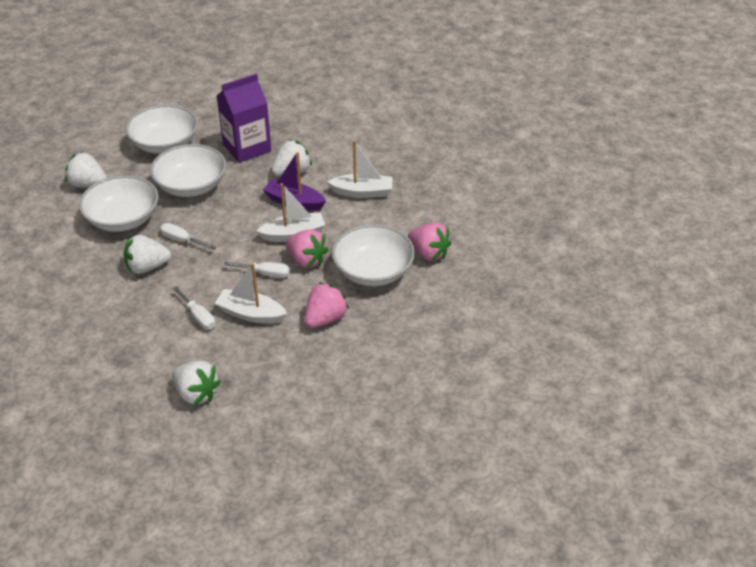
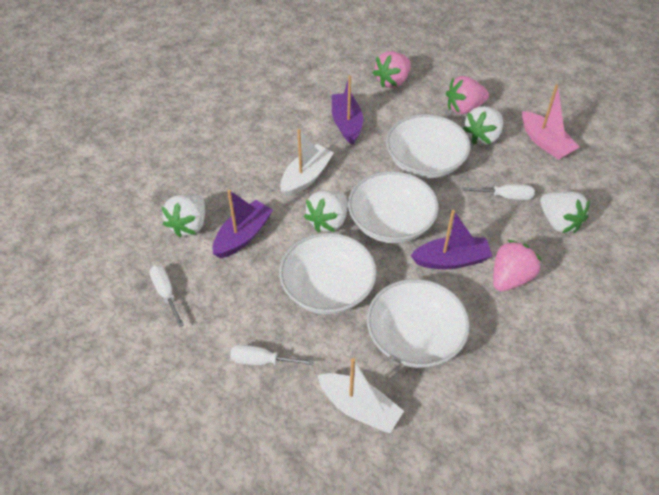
pink boat: none = 0 -> [522,84,579,160] = 1
purple boat: [263,152,326,211] = 1 -> [213,190,273,258] [332,75,363,145] [410,210,492,269] = 3
purple carton: [217,74,271,163] = 1 -> none = 0
white boat: [215,263,288,324] [256,183,325,242] [327,140,393,198] = 3 -> [280,129,334,197] [318,358,404,433] = 2

